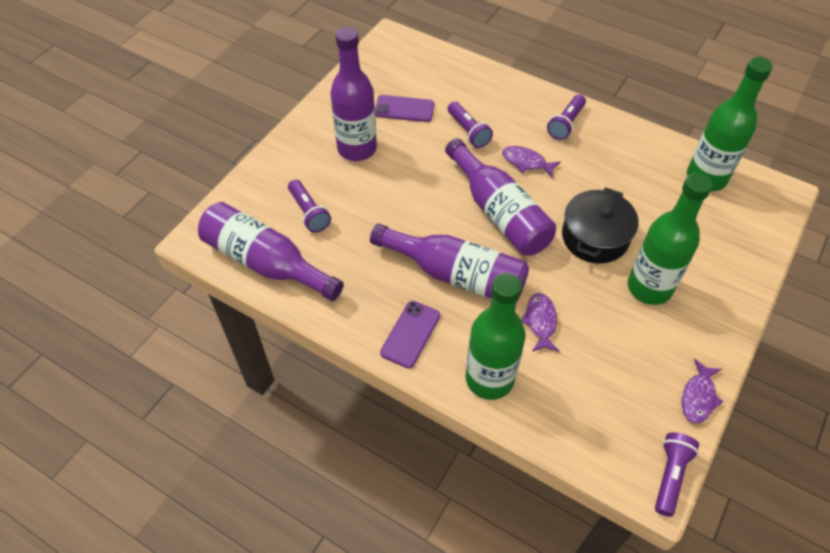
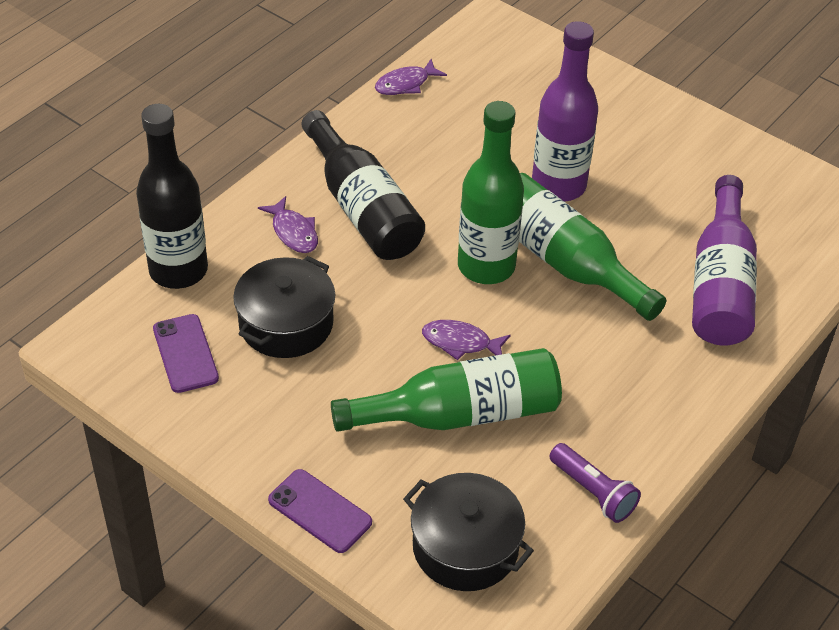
black bottle: none = 0 -> [136,104,208,289] [301,110,425,260] = 2
black pot: [562,187,639,263] = 1 -> [233,256,335,358] [403,473,534,591] = 2
purple bottle: [198,202,344,301] [331,27,377,161] [370,224,529,303] [445,138,556,256] = 4 -> [532,21,598,201] [692,175,757,346] = 2
purple flashlight: [288,180,331,233] [448,101,493,148] [547,95,586,140] [655,432,699,517] = 4 -> [549,443,641,523] = 1

